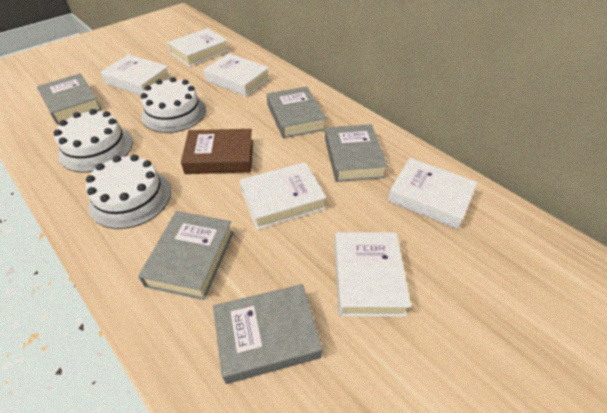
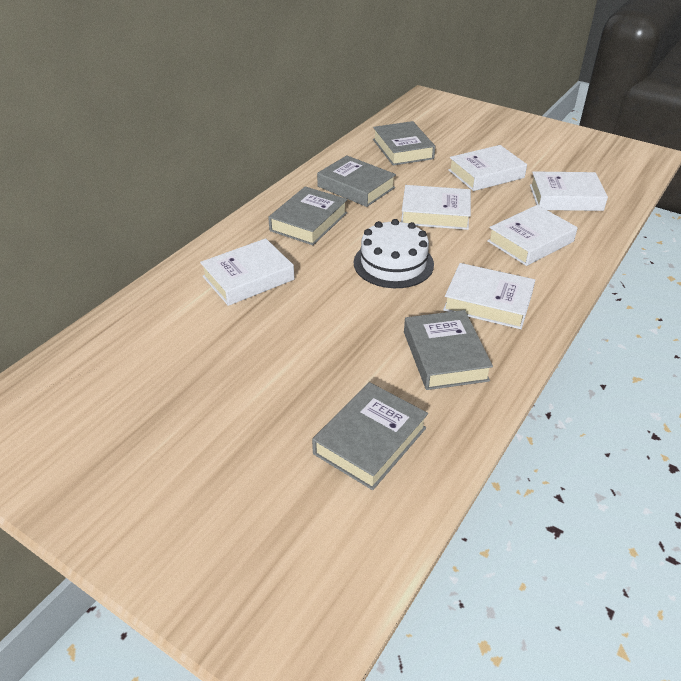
brown book: [181,129,253,174] = 1 -> none = 0
white cake: [54,109,133,172] [86,154,171,229] [141,77,206,133] = 3 -> [354,219,434,288] = 1

